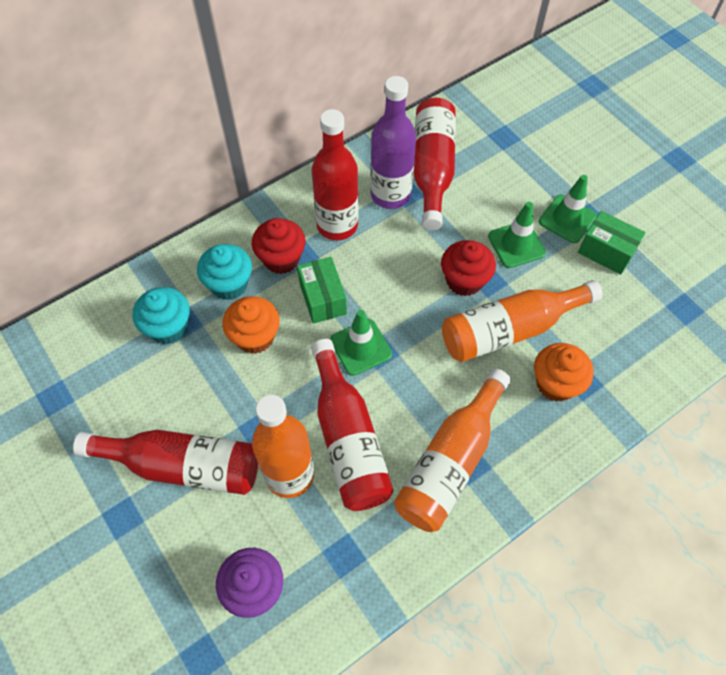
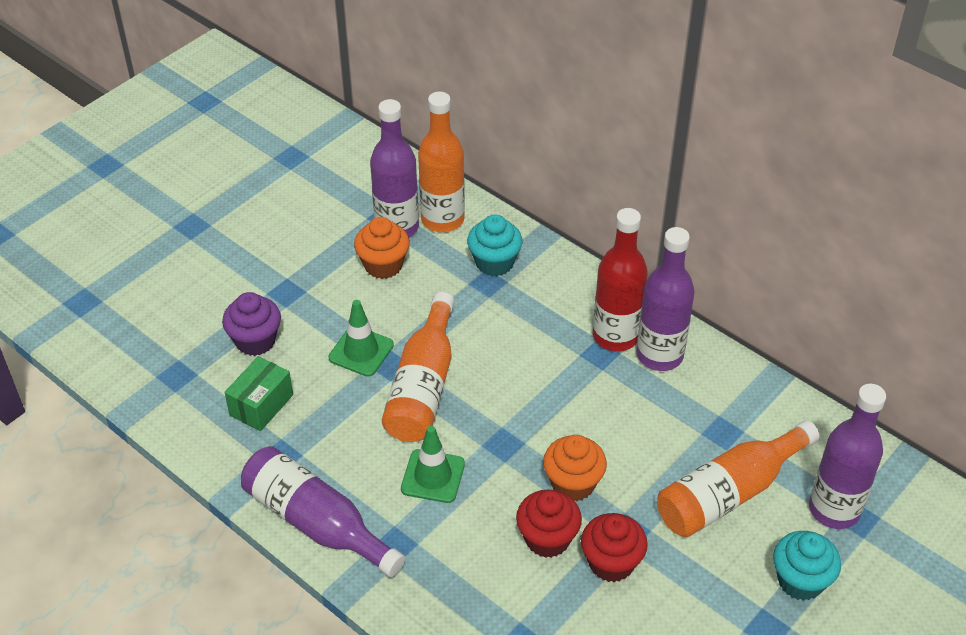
green box: [297,257,347,324] [578,211,646,275] = 2 -> [224,356,293,431] = 1
green traffic cone: [330,310,392,376] [488,202,546,268] [539,175,597,243] = 3 -> [328,300,394,377] [401,426,465,503] = 2
purple bottle: [370,76,416,209] = 1 -> [241,446,405,577] [370,99,419,237] [636,227,695,371] [809,384,886,529] = 4
red bottle: [73,430,258,495] [311,339,394,511] [312,109,359,240] [413,98,456,230] = 4 -> [593,208,648,352] = 1

